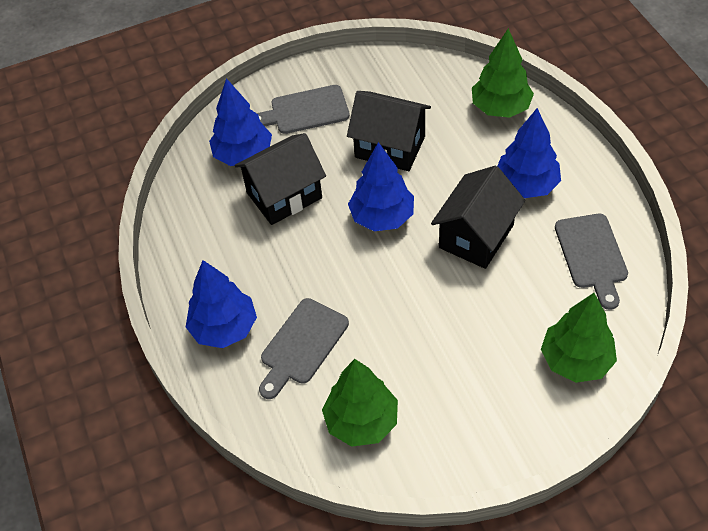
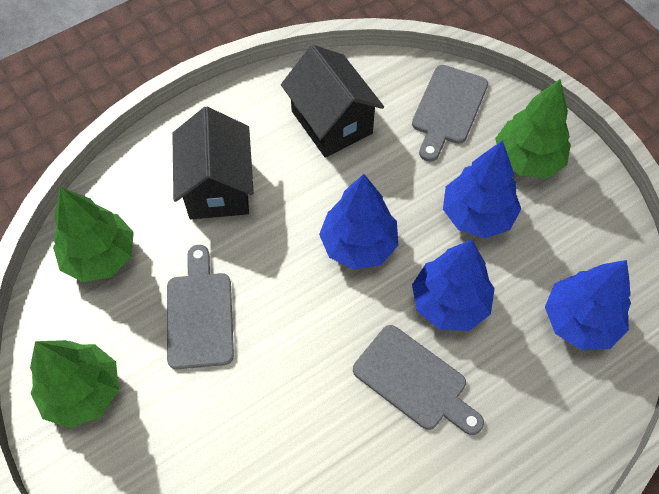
black house: [234,133,326,225] [347,91,431,171] [431,166,525,269] = 3 -> [172,107,254,219] [281,45,384,158] = 2

